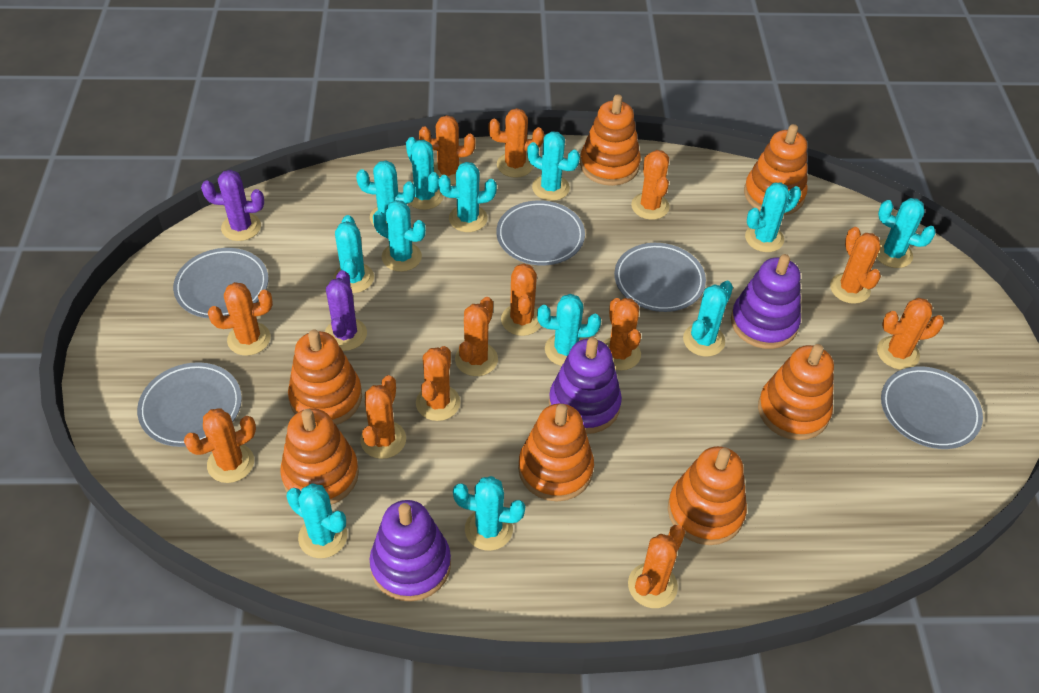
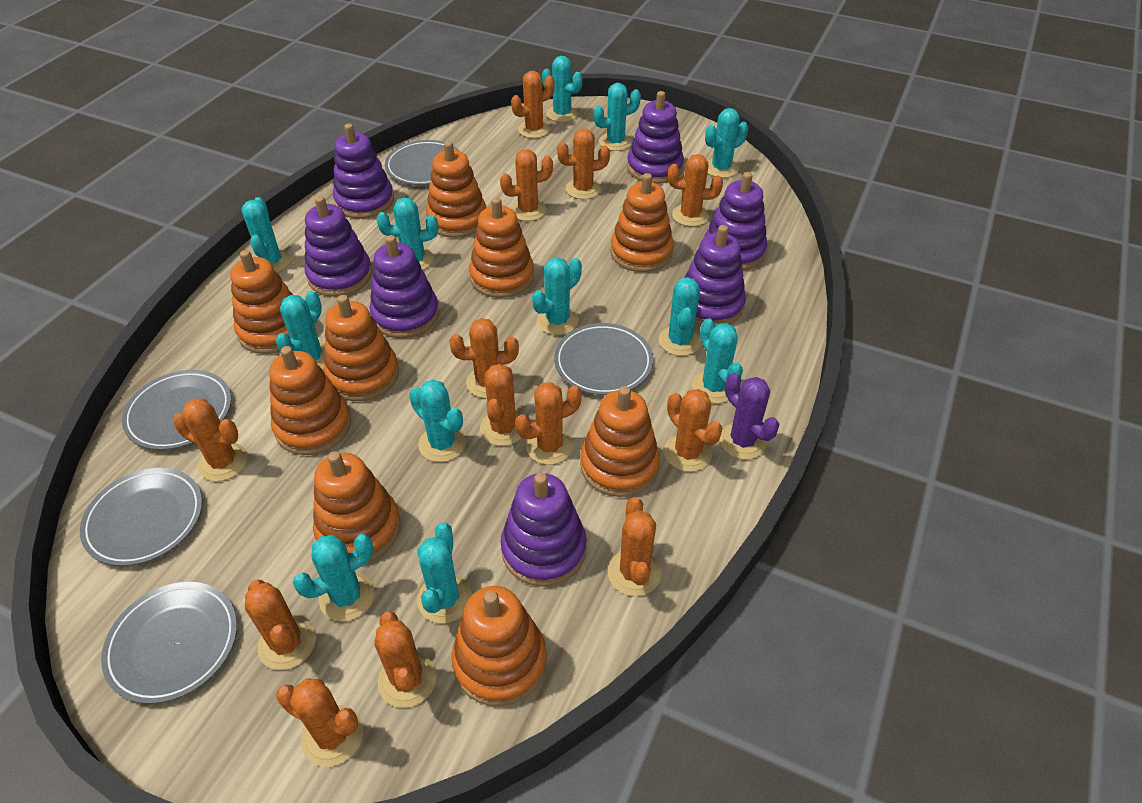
orange stacking toy: [280,408,359,505] [288,330,362,425] [518,404,594,501] [580,94,641,186] [668,446,747,545] [744,124,808,216] [758,344,834,440] = 7 -> [230,250,293,354] [269,346,351,455] [313,451,401,562] [324,295,399,401] [426,141,486,238] [451,586,546,706] [469,197,534,298] [580,386,660,497] [610,173,674,272] = 9
purple cactus: [201,170,264,241] [325,270,367,351] = 2 -> [719,373,779,459] = 1
purple stacking toy: [370,500,451,602] [549,337,622,434] [731,254,801,349] = 3 -> [304,196,372,297] [333,123,394,219] [370,235,439,338] [501,473,587,587] [627,91,684,184] [684,225,746,327] [704,172,767,270] = 7

